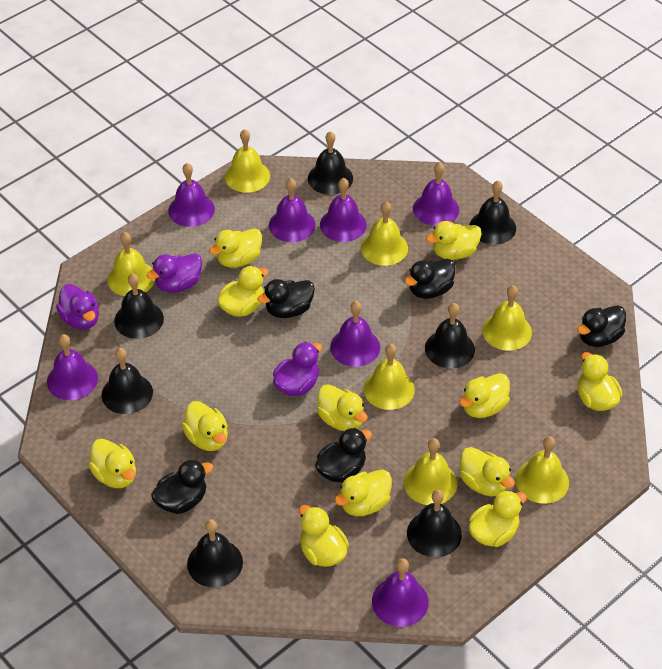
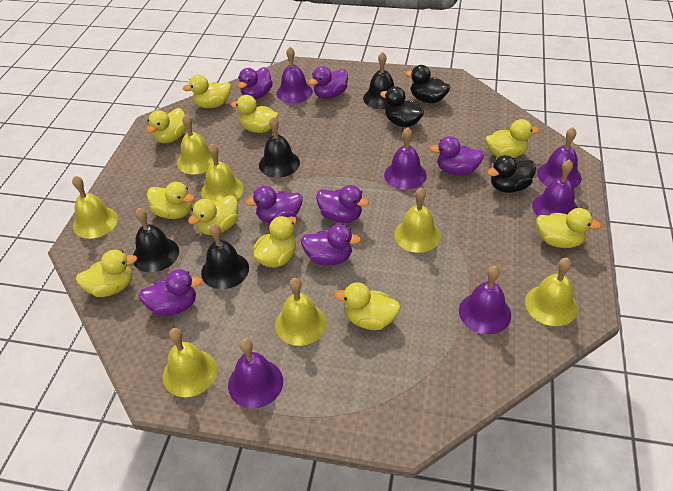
black bell: [102,348,153,414] [114,273,164,339] [187,519,243,587] [308,131,353,195] [407,490,462,557] [425,303,475,369] [470,181,516,245] = 7 -> [133,208,179,273] [201,224,249,289] [259,117,300,178] [363,52,394,109] = 4
black duck: [151,460,213,514] [257,279,315,318] [315,428,372,483] [405,259,455,299] [577,305,626,347] = 5 -> [380,86,424,127] [405,65,450,103] [487,155,536,193] = 3
purple bell: [47,334,98,400] [168,163,215,227] [269,178,316,242] [320,178,367,242] [330,301,380,367] [372,558,429,627] [413,162,459,226] = 7 -> [228,338,283,408] [276,47,313,103] [384,127,427,190] [459,266,511,334] [532,159,578,216] [537,127,582,188] = 6
purple duck: [56,284,99,330] [147,253,202,293] [273,342,322,396] = 3 -> [139,269,202,316] [238,67,273,99] [245,186,303,224] [301,224,361,265] [308,66,348,99] [316,185,369,223] [430,136,484,175] = 7
yellow duck: [88,439,136,488] [182,401,228,451] [209,228,262,268] [218,266,269,317] [299,505,349,567] [317,384,368,431] [335,470,392,516] [426,221,482,260] [459,373,510,418] [460,447,515,496] [469,490,527,547] [578,352,623,411] = 12 -> [76,250,137,297] [147,108,186,143] [147,182,195,219] [183,75,231,108] [188,195,238,235] [231,95,279,133] [253,216,297,268] [334,282,400,330] [486,119,539,158] [536,208,601,248] = 10

